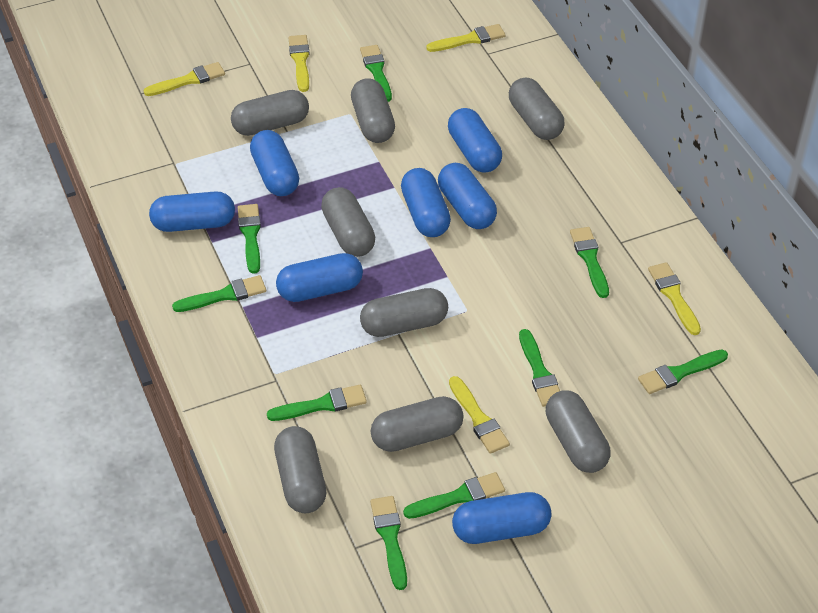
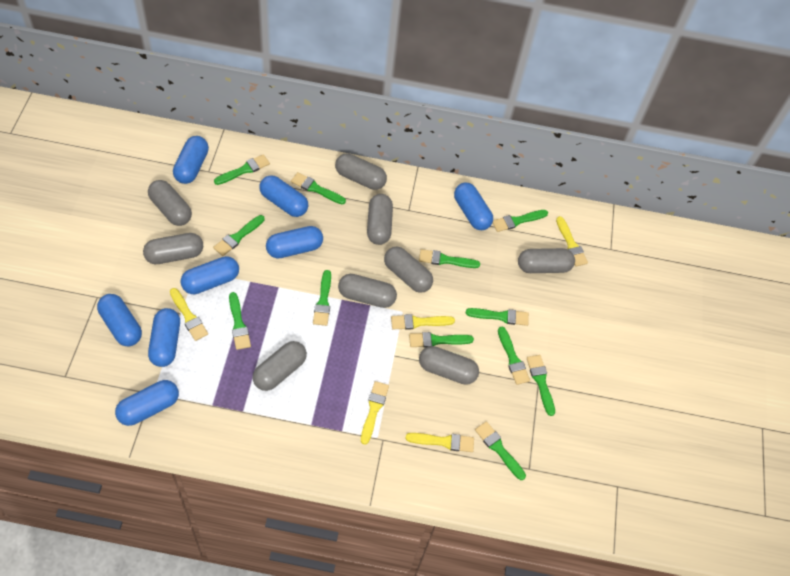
blue capsule: [149,192,235,232] [250,130,299,196] [276,253,363,302] [401,168,451,237] [438,163,497,229] [448,108,502,173] [452,492,552,544] = 7 -> [97,294,142,346] [115,380,179,426] [148,308,180,367] [173,136,209,184] [180,256,239,294] [259,175,308,217] [266,226,323,259] [454,183,493,230] = 8
green brush: [172,275,266,312] [238,204,261,274] [267,385,367,421] [360,45,392,102] [370,496,407,590] [403,472,505,519] [519,329,560,407] [570,227,609,298] [638,350,728,394] = 9 -> [213,215,265,256] [214,154,270,185] [229,292,251,350] [291,172,346,204] [313,270,331,326] [409,332,474,348] [419,249,480,268] [466,308,529,326] [475,421,526,480] [493,210,548,232] [498,327,530,385] [527,355,555,416] = 12
grey capsule: [231,90,309,136] [274,426,326,514] [321,187,375,257] [351,78,395,143] [360,288,448,337] [371,396,464,452] [509,77,565,140] [546,390,610,473] = 8 -> [143,233,203,264] [148,180,192,226] [253,341,307,391] [335,154,387,190] [338,274,397,308] [367,194,393,245] [384,247,433,293] [419,346,479,385] [518,248,575,273] = 9

